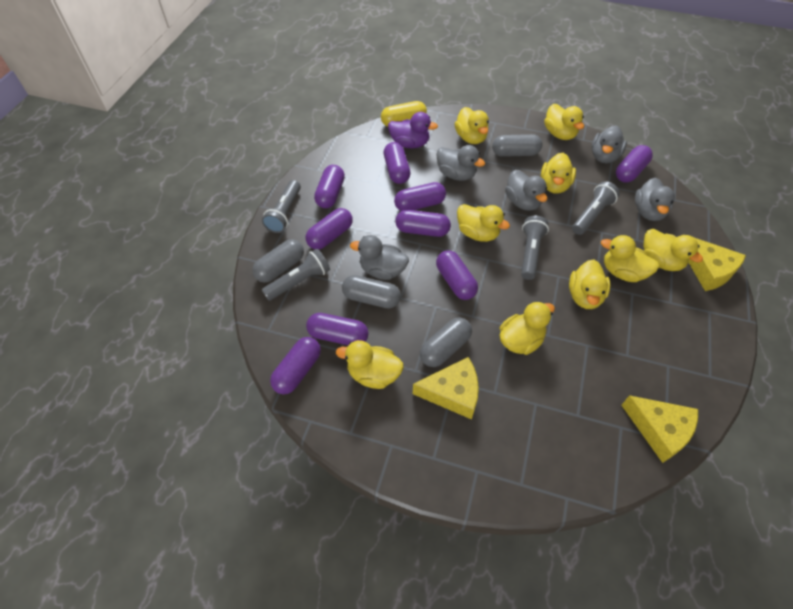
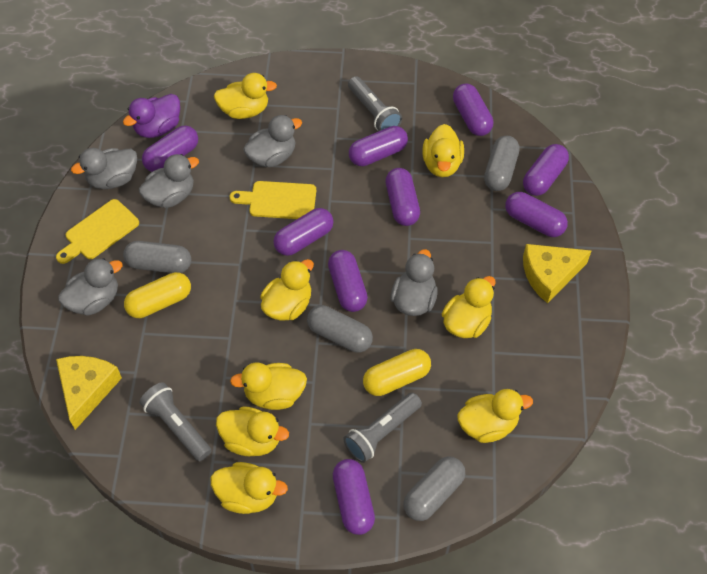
grey flashlight: [262,180,301,233] [262,249,330,301] [521,216,549,280] [572,181,620,235] = 4 -> [139,382,212,461] [343,393,422,463] [348,76,402,131] = 3
yellow capsule: [381,101,427,127] = 1 -> [124,272,191,318] [363,349,431,396] = 2
yellow cheese: [413,357,479,420] [621,395,698,463] [688,238,746,291] = 3 -> [56,356,122,430] [523,244,591,303] = 2
yellow cutting board: none = 0 -> [56,199,139,264] [230,181,316,219] = 2
yellow duck: [336,340,404,389] [455,107,489,144] [457,204,510,242] [499,301,555,355] [541,153,576,194] [544,104,584,140] [569,259,611,309] [601,235,659,282] [643,229,703,271] = 9 -> [211,462,288,514] [214,73,277,119] [216,406,289,456] [230,362,307,410] [260,259,314,321] [422,124,464,177] [442,276,496,338] [457,389,533,443] = 8

